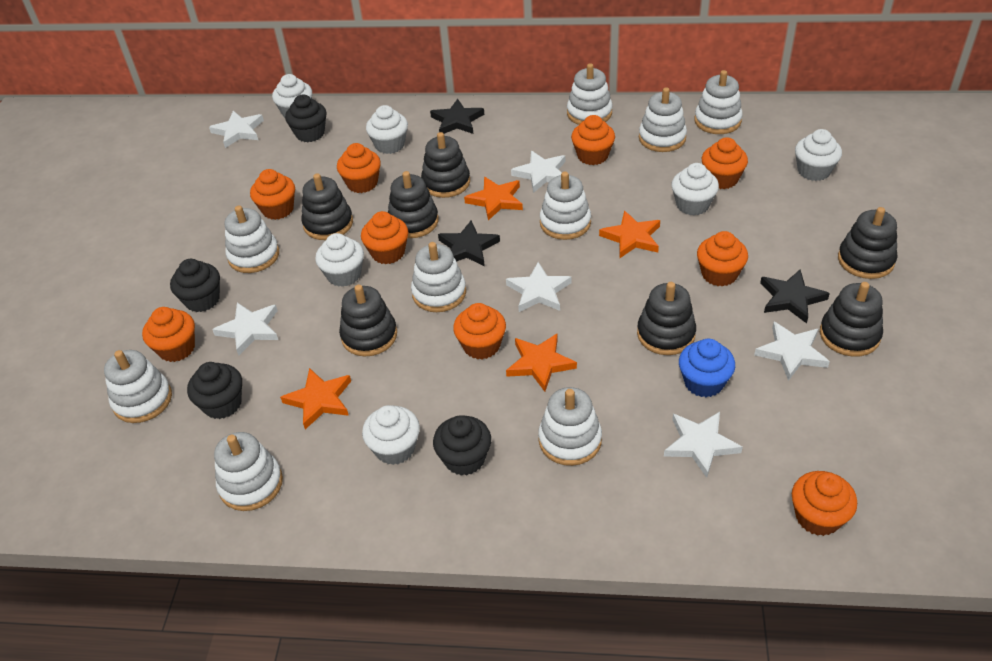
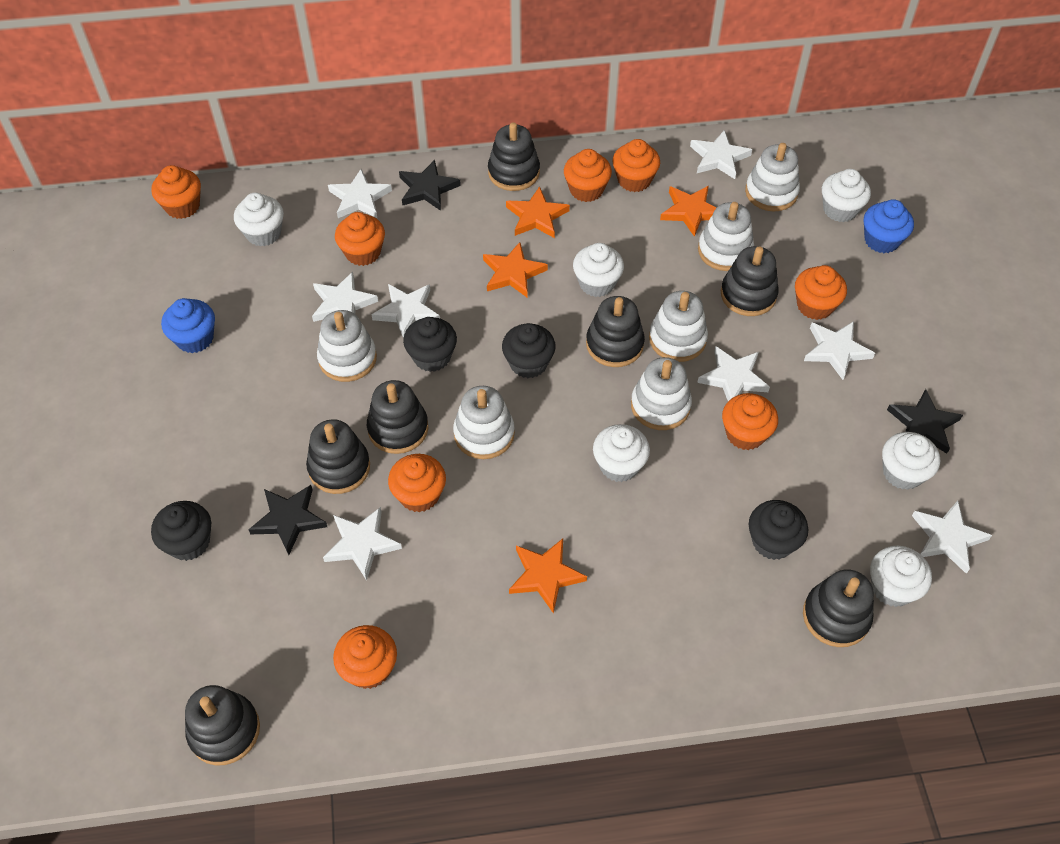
blue cupcake: [679,339,735,397] = 1 -> [161,298,215,353] [864,199,914,253] = 2
orange cupcake: [142,307,195,362] [250,169,295,220] [337,143,381,193] [361,211,408,264] [453,303,506,359] [571,115,615,165] [697,231,748,287] [702,137,748,189] [792,471,857,536] = 9 -> [151,165,201,219] [333,625,397,689] [335,212,385,266] [388,454,446,512] [564,149,612,202] [612,139,660,192] [722,393,778,450] [795,265,847,320] = 8
white stacking toy: [104,350,172,423] [214,432,283,511] [225,206,279,273] [411,242,466,312] [538,387,602,466] [540,172,591,240] [567,63,613,125] [639,87,687,152] [694,70,743,134] = 9 -> [317,310,377,382] [453,386,515,459] [631,357,692,430] [649,291,708,362] [698,202,754,271] [745,143,800,211] = 6
white star: [209,111,264,148] [212,303,278,355] [506,262,571,312] [511,151,565,193] [664,412,743,478] [754,322,830,381] = 6 -> [312,272,378,322] [323,507,402,580] [328,169,392,218] [371,284,440,338] [690,130,752,179] [697,346,770,401] [804,321,875,380] [912,501,992,574] = 8

